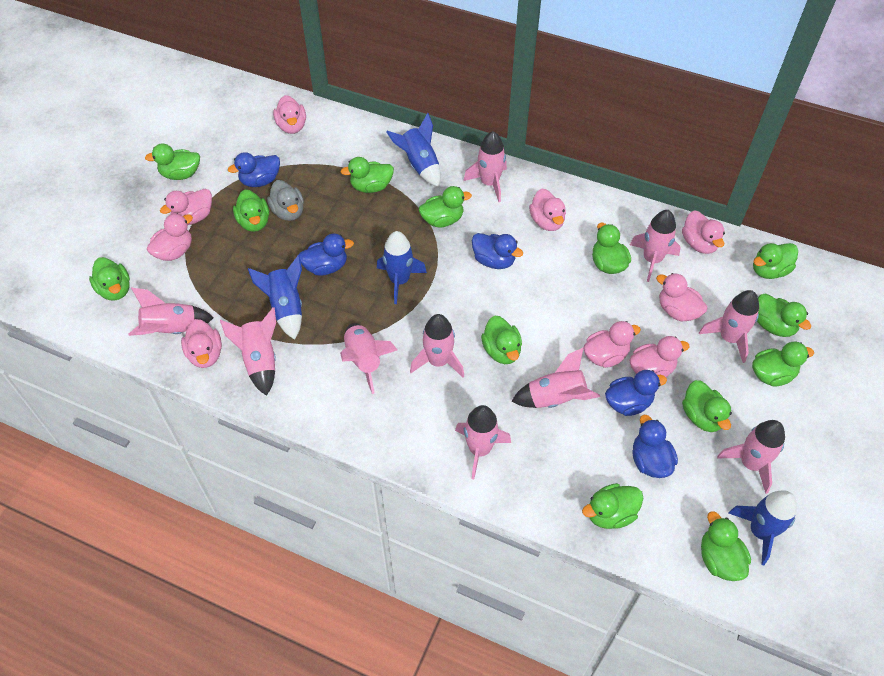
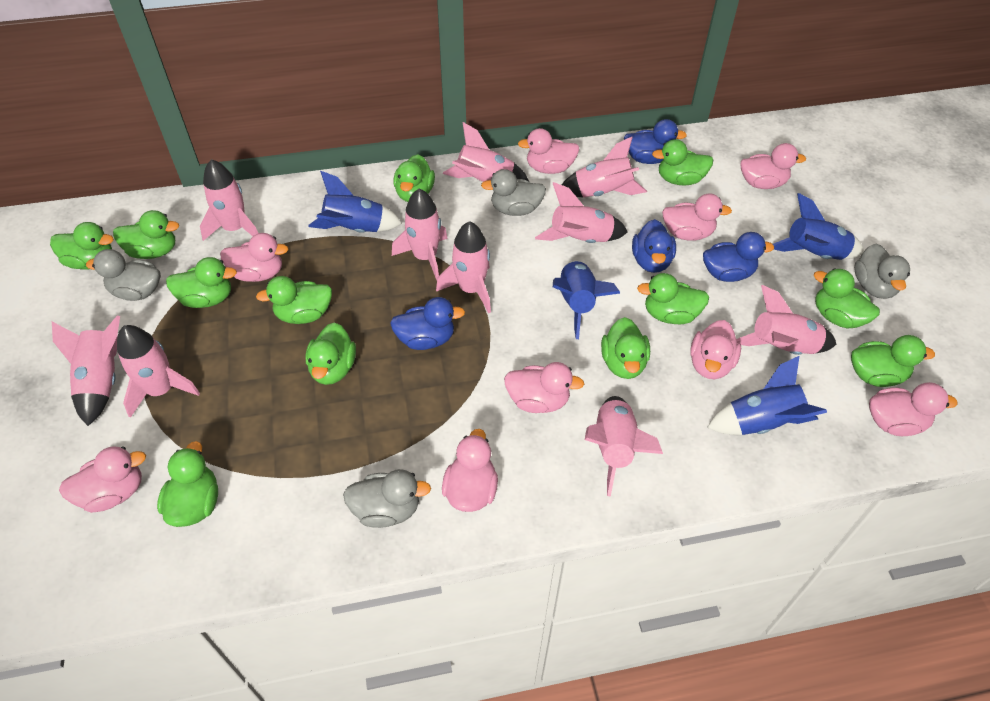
blue duck: [228,152,280,187] [299,233,354,276] [472,233,523,269] [605,370,667,416] [633,415,678,478] = 5 -> [390,297,465,350] [624,119,687,164] [632,219,676,273] [703,232,774,282] = 4
green duck: [89,257,130,300] [145,144,200,180] [233,189,269,232] [341,157,394,193] [419,186,472,227] [481,315,522,364] [582,483,643,529] [592,223,631,274] [682,380,732,432] [701,511,751,581] [752,342,814,386] [753,243,798,279] [757,293,811,337] = 13 -> [50,222,114,270] [113,210,179,259] [157,441,218,527] [166,257,237,308] [256,276,332,324] [305,322,356,385] [393,154,435,202] [601,317,650,379] [637,273,709,324] [652,139,713,186] [814,268,880,329] [851,335,935,387] = 12
grey duck: [267,180,304,221] = 1 -> [86,249,161,301] [343,469,431,528] [481,169,546,216] [854,244,910,299] = 4

